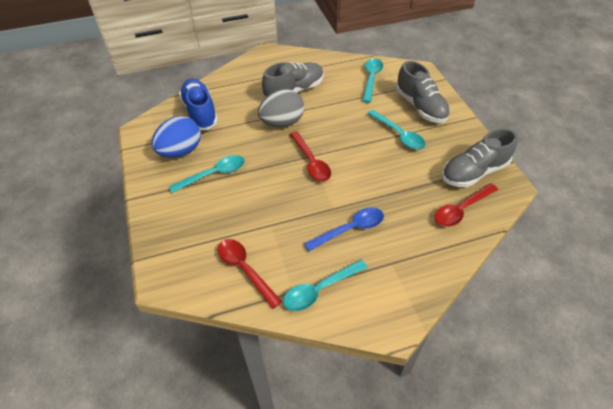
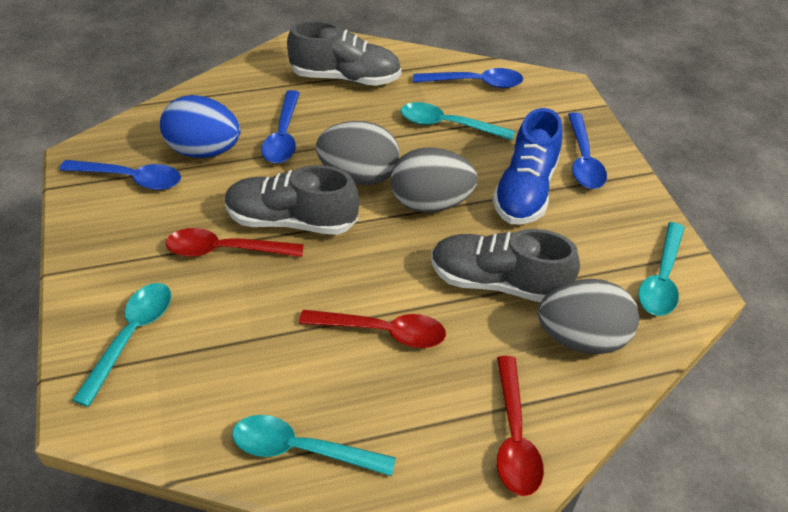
blue spoon: [304,207,384,251] = 1 -> [59,160,181,190] [261,90,300,163] [413,68,523,88] [568,112,607,189] = 4
grey egg: [258,89,304,127] = 1 -> [316,121,400,185] [390,147,478,213] [538,279,639,354] = 3

